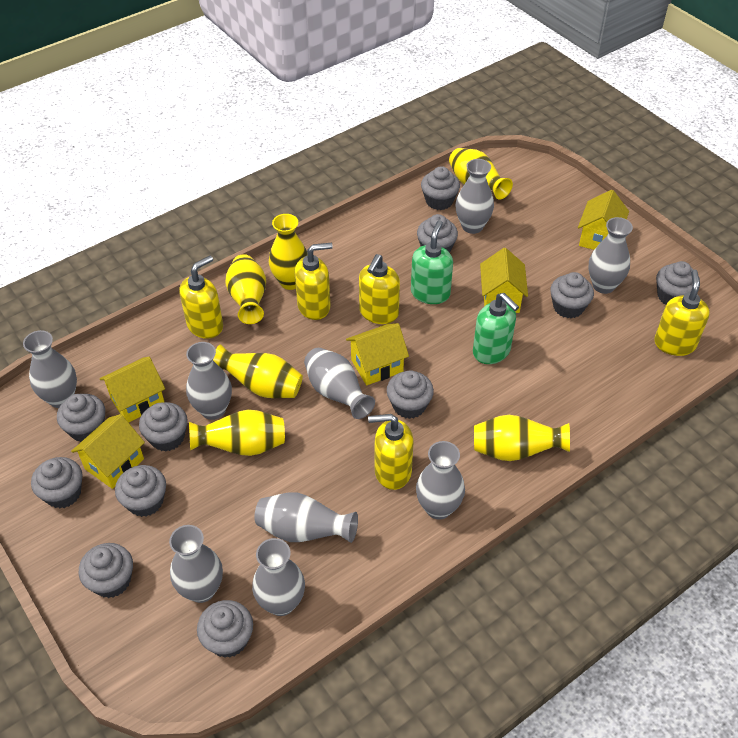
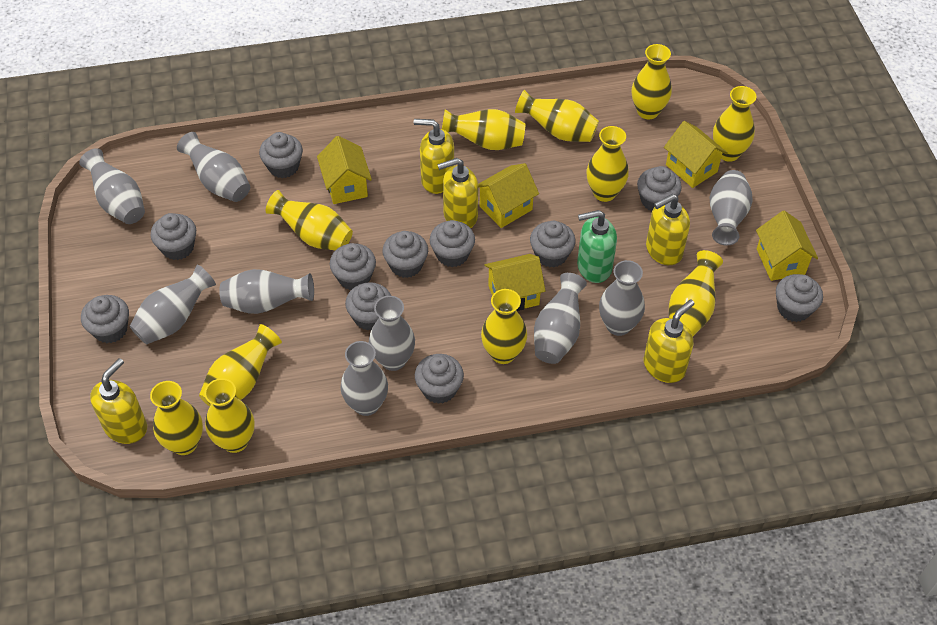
green soap dispenser: [411,220,453,304] [473,293,519,364] = 2 -> [577,210,617,283] = 1
yellow vase: [189,410,285,456] [213,344,303,398] [225,254,266,324] [269,214,307,290] [449,148,513,199] [474,415,570,461] = 6 -> [150,381,203,455] [199,324,282,407] [204,378,255,453] [266,190,353,250] [442,109,526,150] [481,289,527,364] [515,90,599,142] [587,126,629,202] [632,44,672,119] [669,250,723,336] [713,86,757,162] = 11

